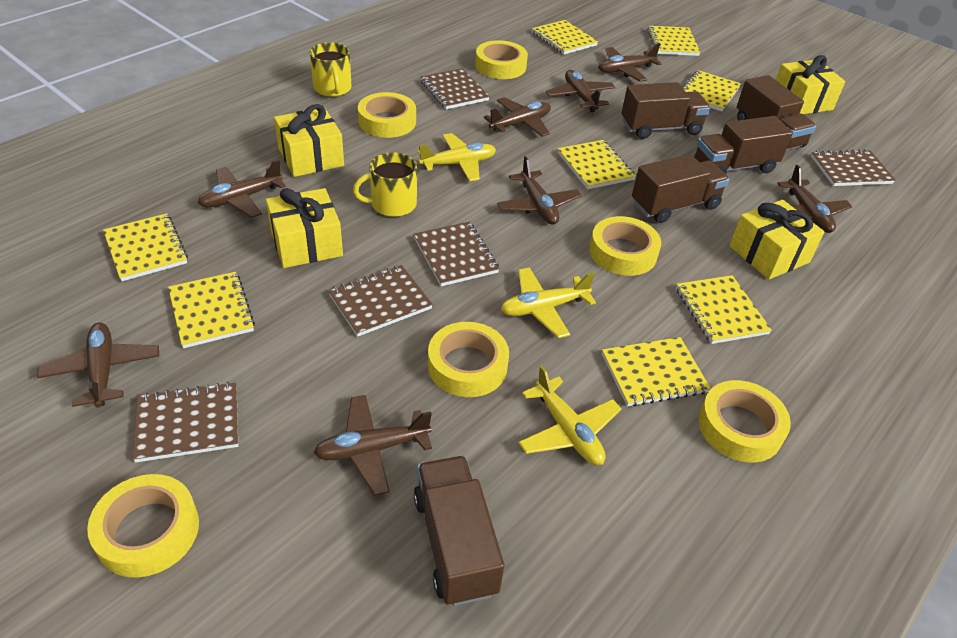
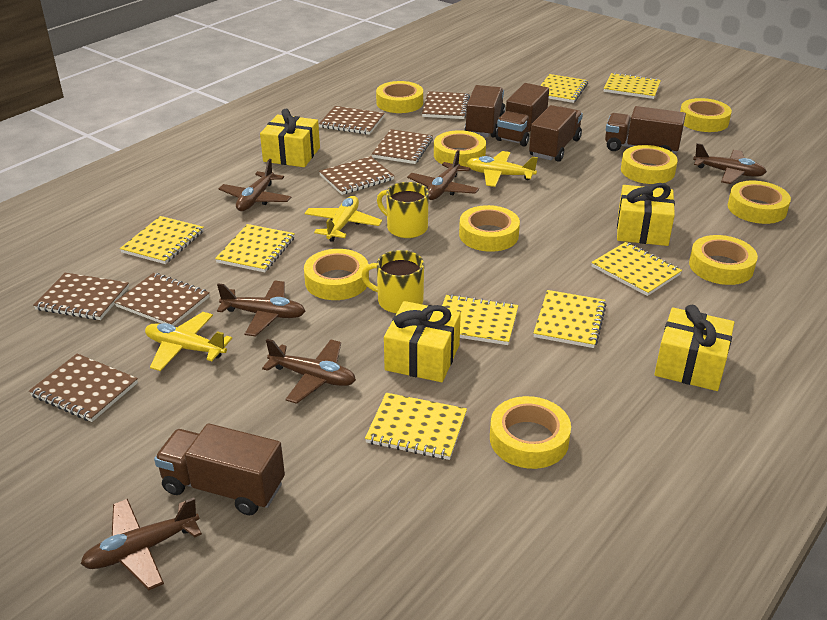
brown notebook: [132,382,238,463] [328,265,433,337] [414,222,500,286] [421,68,490,109] [811,149,896,186] = 5 -> [29,354,138,422] [33,273,129,320] [114,273,210,326] [319,106,385,135] [319,156,394,195] [372,129,433,164] [422,91,470,119] = 7
brown plane: [37,323,159,408] [198,160,286,218] [313,395,432,495] [484,97,551,137] [497,156,582,225] [546,70,616,112] [598,43,662,82] [777,165,852,233] = 8 -> [81,497,202,591] [217,280,305,336] [219,159,291,211] [262,339,356,404] [407,150,479,200] [693,143,767,184] = 6
yellow tape: [87,474,199,578] [358,92,416,138] [428,322,509,397] [475,40,528,79] [589,216,661,276] [698,380,791,462] = 6 -> [304,249,369,300] [376,81,423,113] [434,130,486,167] [459,205,520,252] [490,396,571,469] [621,145,678,184] [680,98,732,132] [689,235,758,285] [728,181,791,224] = 9

